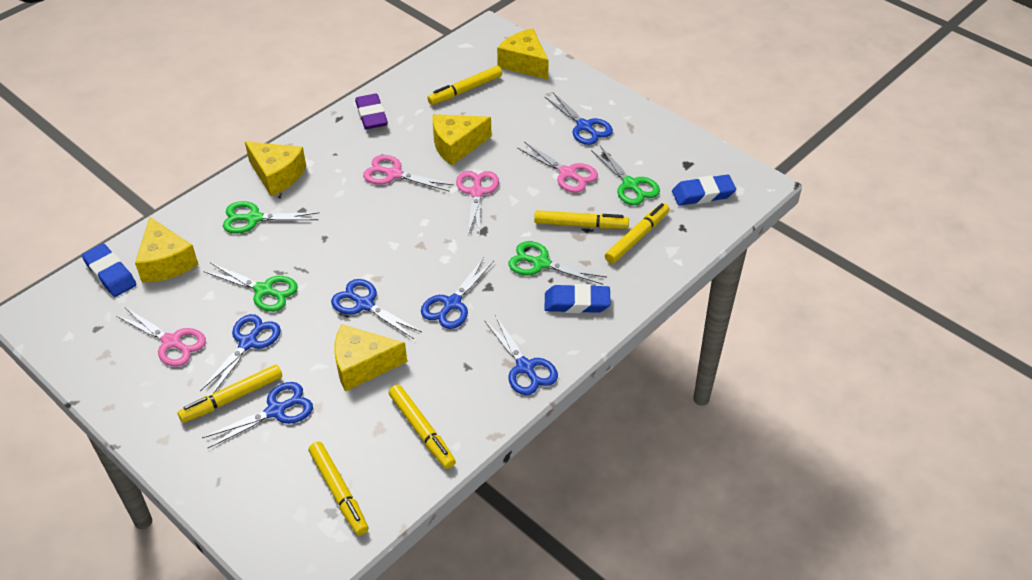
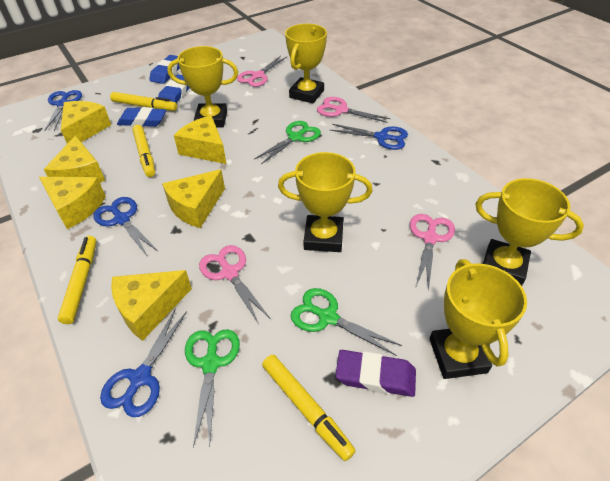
blue scissors: [200,314,281,394] [202,382,313,448] [331,279,422,339] [421,258,494,329] [485,315,558,395] [545,93,613,145] = 6 -> [44,90,82,131] [93,197,158,256] [100,309,187,417] [330,124,408,150] = 4
green scissors: [204,263,298,312] [223,201,320,234] [508,241,606,285] [591,146,660,205] = 4 -> [185,329,240,447] [254,121,321,164] [291,288,402,356] = 3
yellow cheese: [135,217,198,283] [245,141,306,196] [335,324,407,392] [433,114,491,165] [497,28,549,79] = 5 -> [39,177,106,229] [44,136,105,183] [61,101,111,144] [111,270,192,341] [162,169,225,228] [174,116,226,164] = 6
yellow marker: [177,364,282,423] [309,442,368,536] [389,385,456,469] [427,66,502,105] [534,210,629,229] [605,203,669,264] = 6 -> [58,236,97,324] [110,92,177,111] [132,125,155,177] [262,355,356,461] = 4
yellow trophy: none = 0 -> [167,46,238,128] [278,152,373,252] [285,24,327,103] [429,259,527,379] [475,178,584,286] = 5

